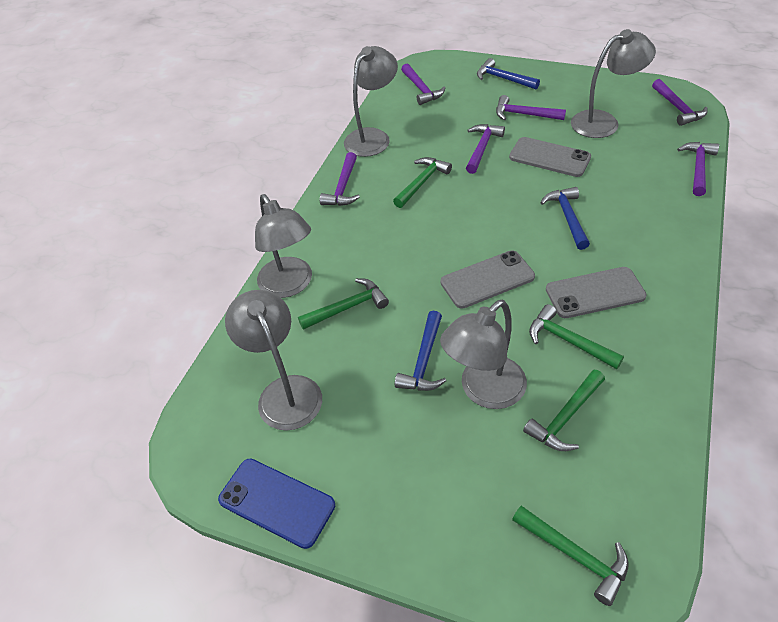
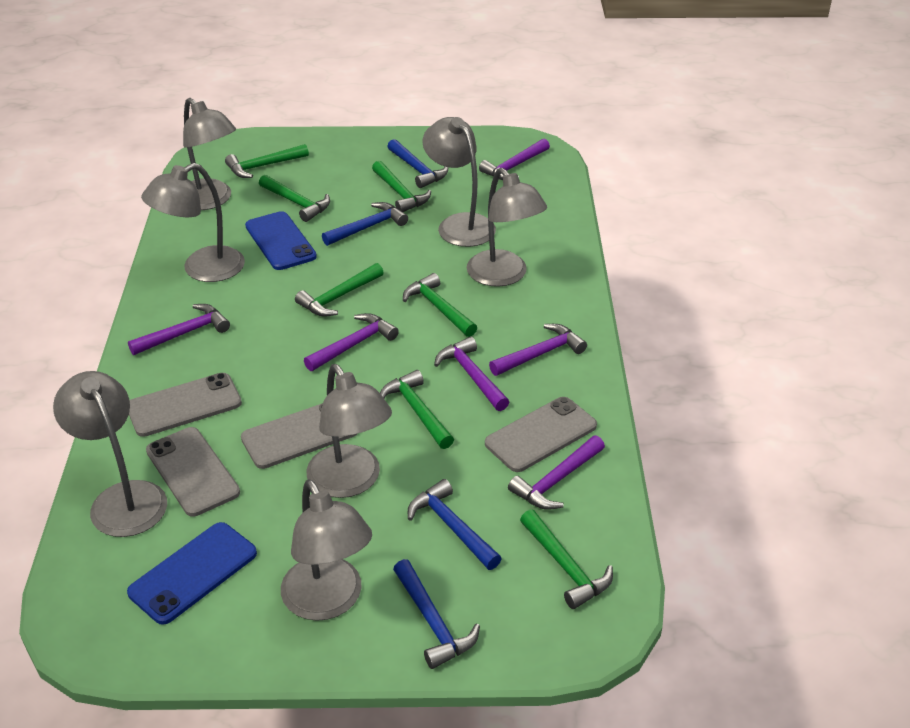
blue hammer: [395,311,446,391] [477,58,540,89] [540,187,590,250] = 3 -> [322,202,408,246] [387,139,448,188] [393,559,480,669] [408,479,502,570] = 4
blue phone: [218,458,335,549] = 1 -> [127,522,257,625] [245,211,317,270] = 2
green hammer: [298,278,389,330] [393,157,452,208] [512,506,629,606] [523,369,605,451] [529,304,624,369] = 5 -> [225,144,309,178] [259,175,330,222] [295,263,384,317] [372,161,431,212] [380,370,454,449] [403,273,477,337] [520,510,613,609] = 7
grey lamp: [225,290,322,431] [255,194,312,298] [344,46,398,157] [440,300,527,409] [571,29,656,138] = 5 -> [53,371,167,537] [141,163,245,282] [183,98,236,210] [281,479,372,621] [306,364,392,498] [422,117,496,247] [467,168,547,287] = 7
grey phone: [441,250,535,309] [509,137,591,177] [546,267,647,318] = 3 -> [129,373,242,437] [146,427,240,516] [241,403,357,469] [485,397,597,472] = 4

